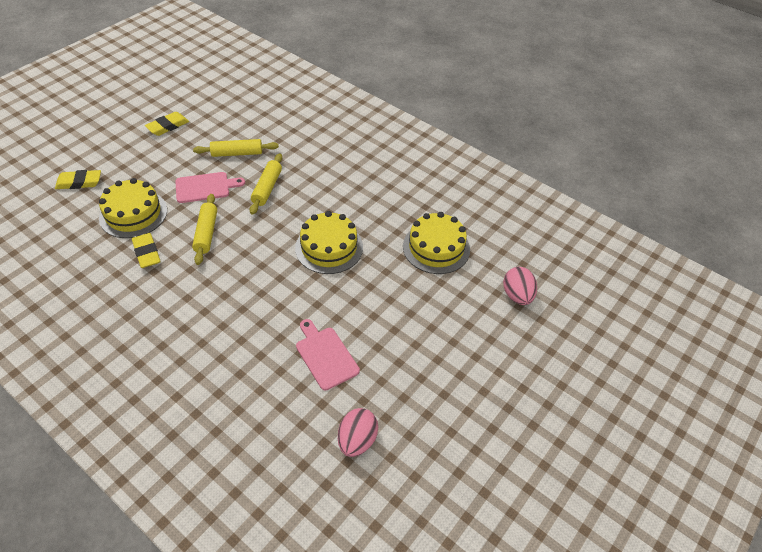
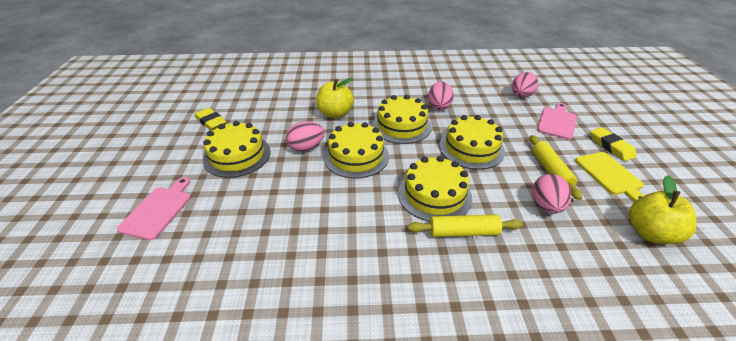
pink egg: [338,408,378,457] [503,267,537,305] = 2 -> [286,121,325,151] [428,81,454,110] [512,72,538,98] [532,174,571,214] = 4
yellow apple: none = 0 -> [316,78,354,118] [629,175,697,244] = 2
yellow cake: [99,178,167,238] [295,211,363,274] [403,212,470,274] = 3 -> [203,121,271,178] [323,122,389,178] [372,95,432,144] [398,156,472,222] [439,115,505,170] = 5
yellow cutting board: none = 0 -> [575,152,644,202] = 1
yellow eraser: [55,170,101,189] [132,233,161,268] [145,112,189,136] = 3 -> [195,108,226,131] [590,127,637,161] = 2
yellow rolling pin: [192,194,217,265] [193,139,279,157] [250,153,282,215] = 3 -> [408,215,523,237] [530,135,582,200] = 2

